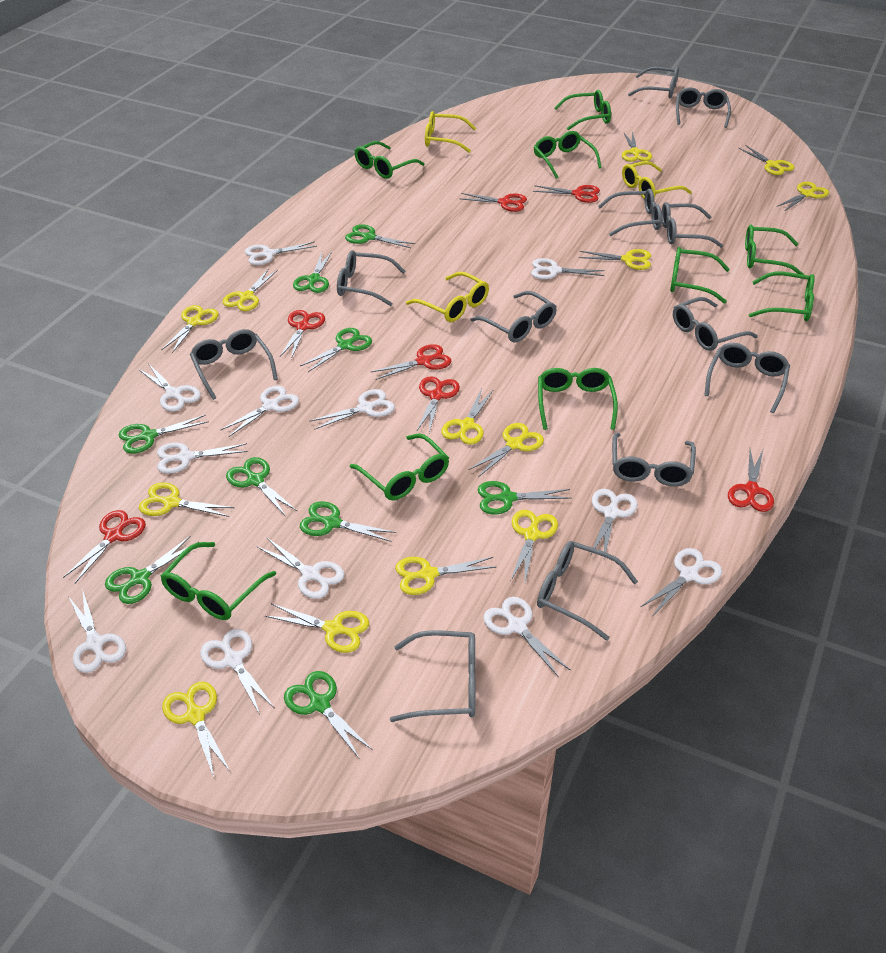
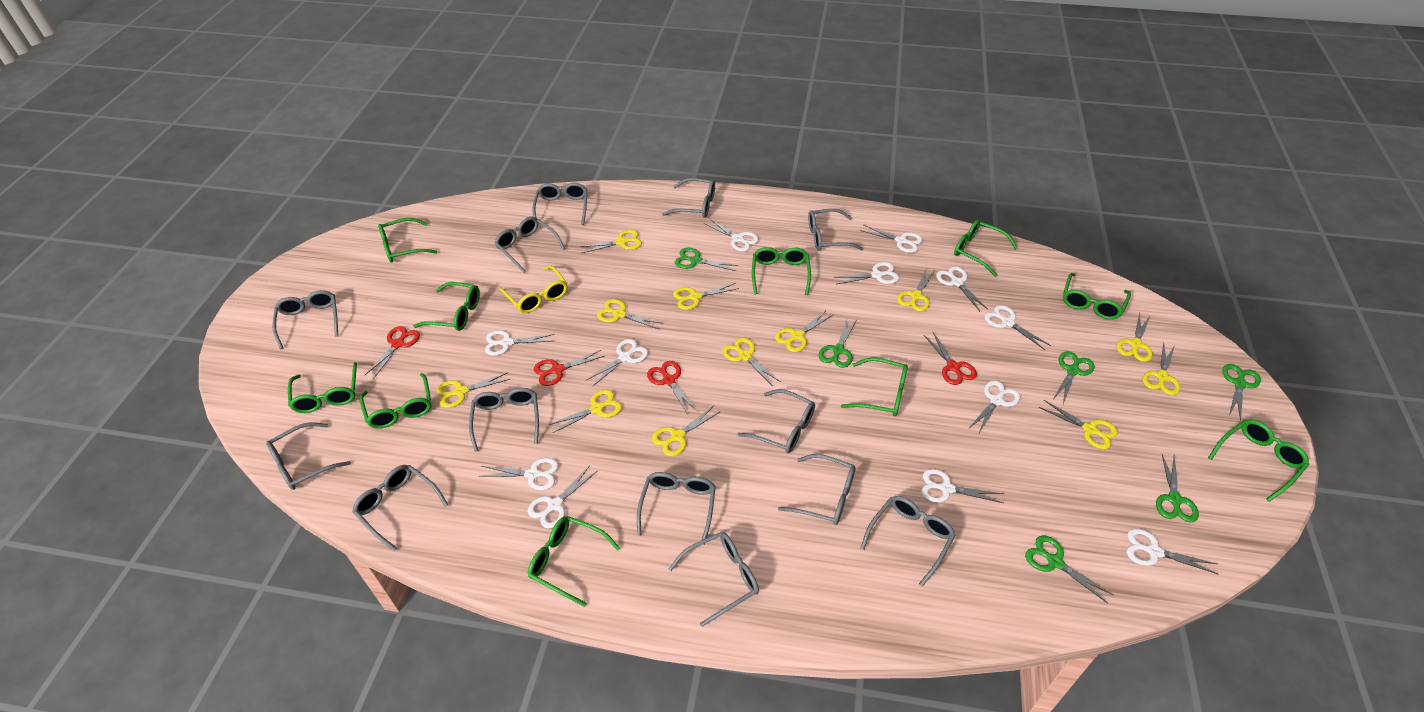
green glasses: [160,542,276,620] [350,434,449,500] [355,141,425,179] [534,131,602,179] [538,368,618,430] [554,90,611,130] [670,247,730,304] [745,225,804,275] [749,272,815,321] = 9 -> [288,362,357,413] [359,373,432,429] [378,218,437,262] [414,282,480,331] [528,516,620,607] [752,247,811,295] [841,357,908,416] [954,220,1018,277] [1063,273,1131,320] [1208,420,1310,502] = 10
green scissors: [105,536,198,604] [119,415,209,454] [226,457,297,517] [284,671,373,759] [293,252,332,293] [300,328,372,372] [300,501,396,542] [345,224,415,248] [478,481,572,515] = 9 -> [675,247,738,271] [818,319,857,368] [1025,536,1114,604] [1053,351,1095,404] [1156,454,1199,523] [1222,364,1261,421] = 6
grey glasses: [190,329,278,400] [337,250,406,306] [390,630,476,722] [471,291,557,342] [537,541,638,641] [598,189,662,236] [612,433,696,486] [628,66,679,98] [662,202,723,248] [673,297,758,351] [676,87,731,128] [704,343,790,413] = 12 -> [266,422,351,490] [273,290,338,349] [352,465,448,551] [469,388,539,452] [494,217,565,273] [532,183,587,225] [637,472,716,545] [662,178,715,218] [669,532,759,627] [738,389,815,453] [778,454,856,525] [808,209,864,251] [861,496,956,587] = 13
red scissors: [63,510,146,583] [280,310,325,359] [371,344,452,380] [417,376,460,433] [461,193,527,212] [533,185,600,203] [728,449,774,512] = 7 -> [365,326,420,379] [534,350,604,386] [647,361,697,414] [924,332,977,385] = 4
yellow glasses: [406,272,489,322] [425,111,476,153] [622,161,692,199] = 3 -> [499,266,568,313] = 1
yellow scissors: [139,482,235,517] [161,305,219,353] [162,682,230,777] [222,268,278,311] [265,604,369,653] [395,557,496,595] [441,388,493,445] [468,423,544,477] [511,510,558,582] [579,249,651,270] [622,131,652,162] [738,145,795,175] [776,182,829,211] = 13 -> [437,372,510,408] [548,389,622,433] [579,230,642,253] [597,299,662,329] [652,406,721,456] [673,283,739,310] [722,337,781,385] [775,310,834,352] [897,267,936,312] [1039,400,1118,449] [1116,313,1153,362] [1142,343,1180,395] = 12

